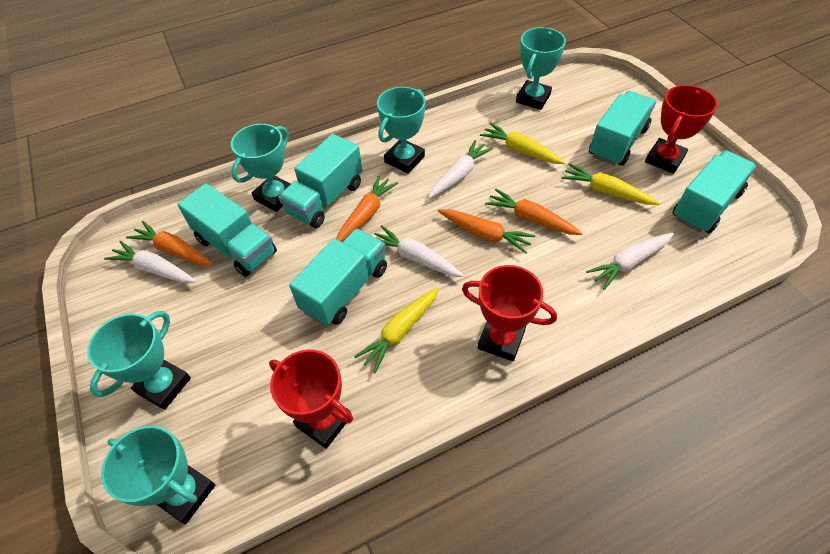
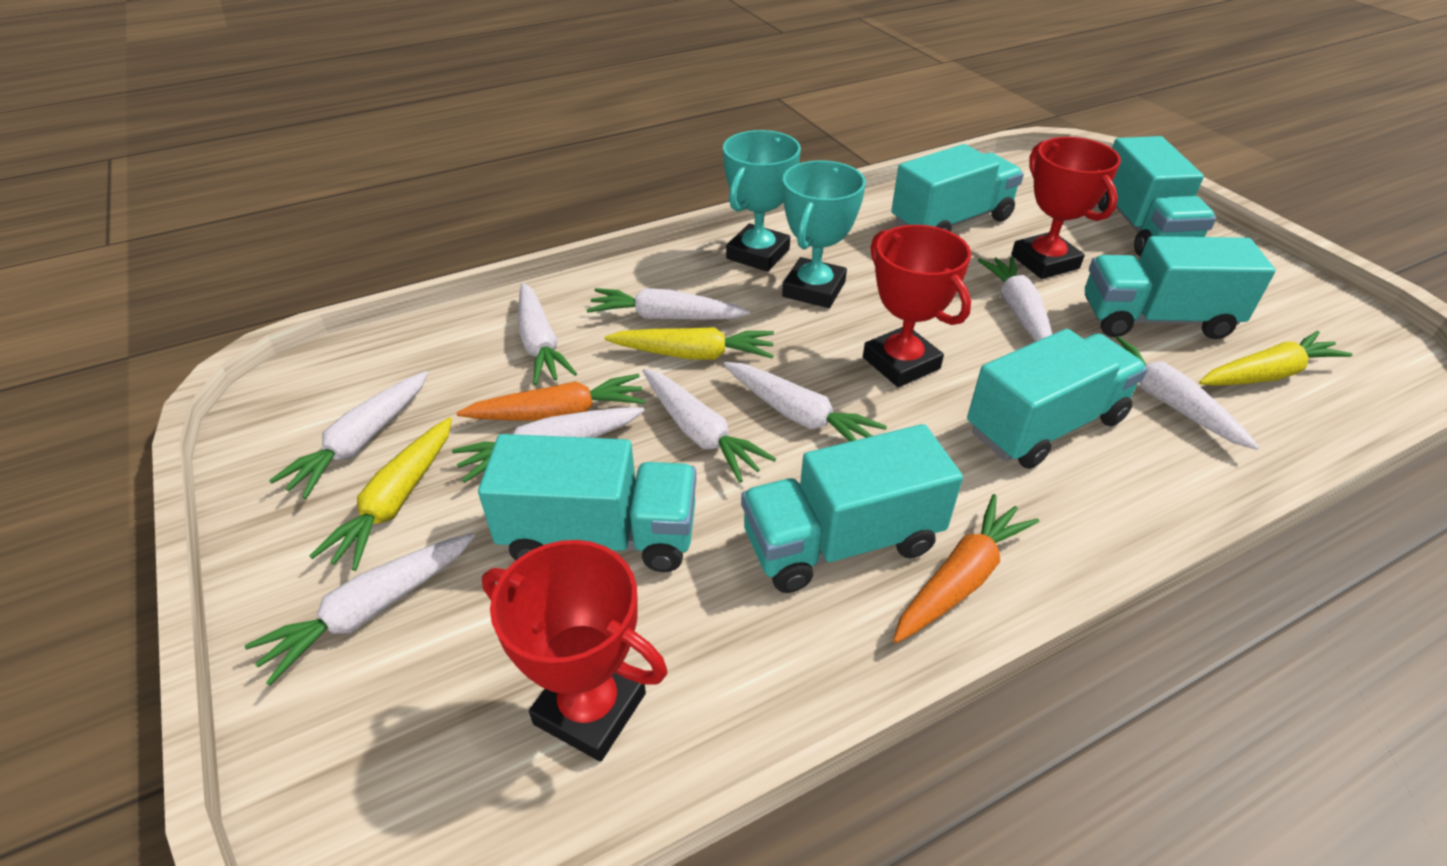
orange carrot: [126,221,212,265] [336,175,398,242] [438,209,535,254] [485,189,583,235] = 4 -> [456,374,645,420] [893,494,1039,643] = 2
turquoise trophy: [87,311,191,410] [101,425,215,524] [231,124,291,212] [377,87,425,173] [516,27,566,110] = 5 -> [723,130,801,272] [782,160,866,308] = 2
turquoise truck: [177,183,277,277] [278,134,363,228] [289,229,387,326] [589,91,656,166] [673,151,756,233] = 5 -> [478,434,696,572] [741,424,963,593] [891,144,1024,232] [967,329,1148,469] [1085,236,1276,339] [1098,136,1216,257] = 6
white carrot: [104,241,196,283] [374,225,464,277] [428,140,493,198] [586,233,674,290] = 4 -> [245,533,475,686] [269,371,428,499] [452,407,644,483] [518,283,577,385] [586,288,750,320] [643,369,776,483] [724,362,887,442] [978,256,1052,342] [1116,336,1259,450] = 9

